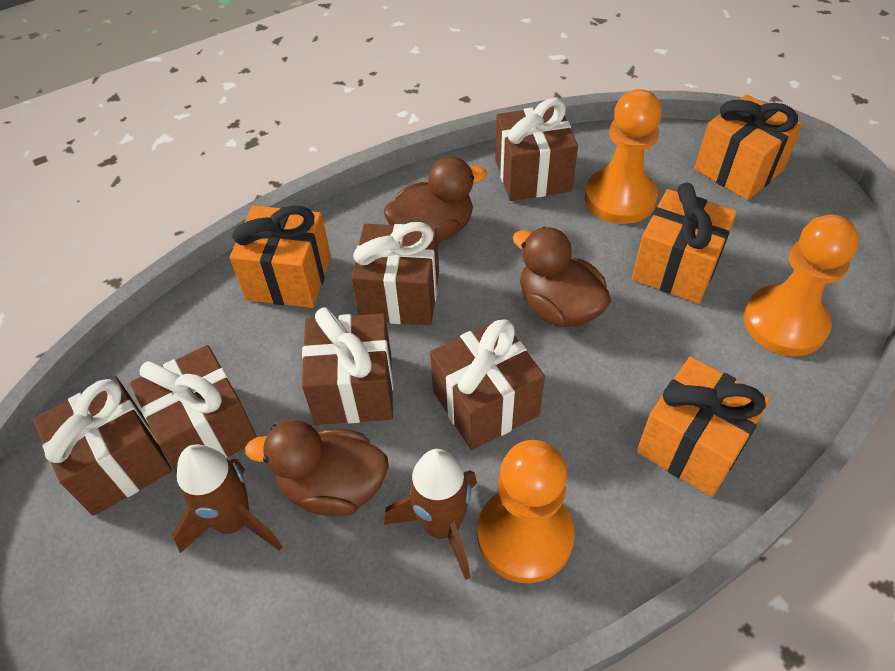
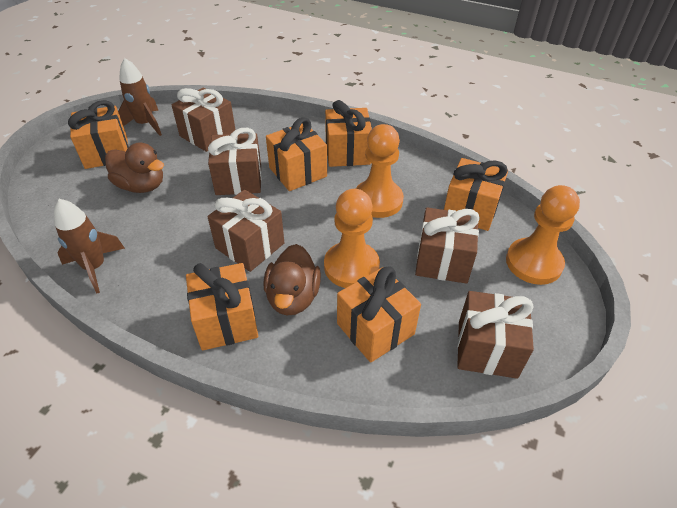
brown duck: [245,420,389,516] [384,157,487,243] [513,227,611,327] = 3 -> [105,143,164,193] [263,244,321,315] = 2
brown gift: [33,376,172,516] [130,345,257,471] [302,307,393,425] [351,222,439,326] [430,318,545,450] [495,98,578,201] = 6 -> [172,88,235,152] [208,128,262,195] [208,190,284,272] [415,208,480,284] [457,291,534,379] = 5
orange gift: [230,205,331,308] [632,183,737,304] [637,356,770,497] [695,94,803,200] = 4 -> [68,100,129,169] [186,263,258,350] [266,117,327,191] [325,100,372,167] [337,266,421,363] [444,158,508,231] = 6

